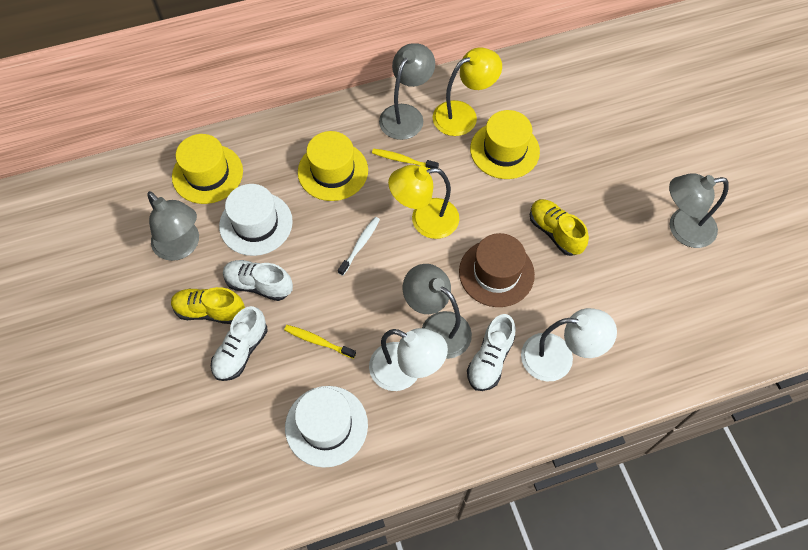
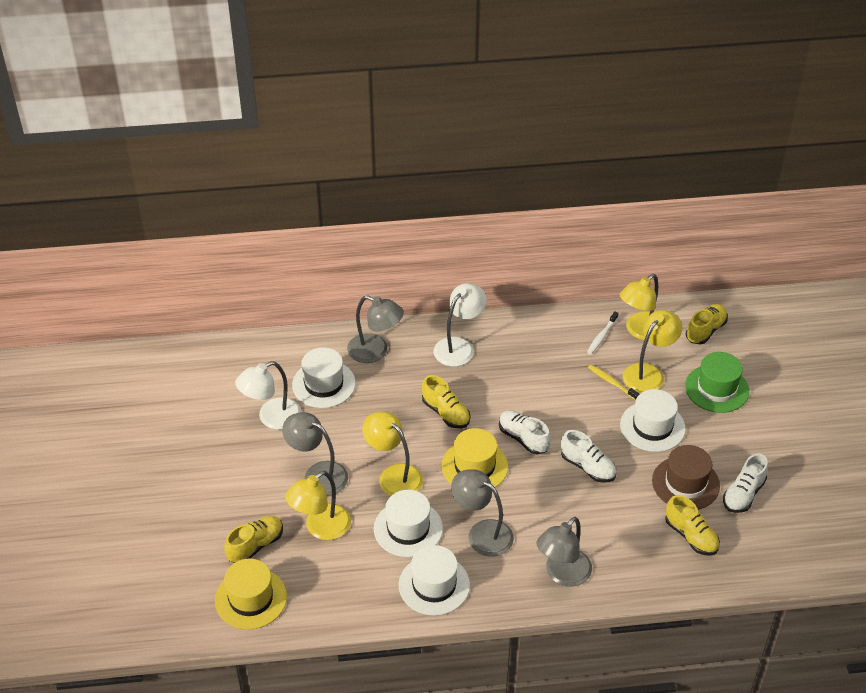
green hat: none = 0 -> [685,352,749,413] = 1
white hat: [219,184,293,256] [285,386,368,468] = 2 -> [292,347,356,408] [374,490,443,557] [399,545,470,616] [620,389,686,452] = 4
yellow hat: [172,134,243,204] [298,131,368,201] [470,110,540,179] = 3 -> [215,559,287,630] [442,428,508,487] = 2
yellow lamp: [388,165,459,239] [433,47,502,136] = 2 -> [285,471,351,540] [362,411,423,496] [620,274,658,340] [623,310,682,393] = 4
yellow shoe: [171,287,245,324] [530,199,589,256] = 2 -> [224,516,283,563] [422,375,470,428] [665,495,720,556] [686,304,728,344] = 4
yellow toothbrush: [284,325,356,359] [372,148,439,169] = 2 -> [588,365,639,400] = 1

